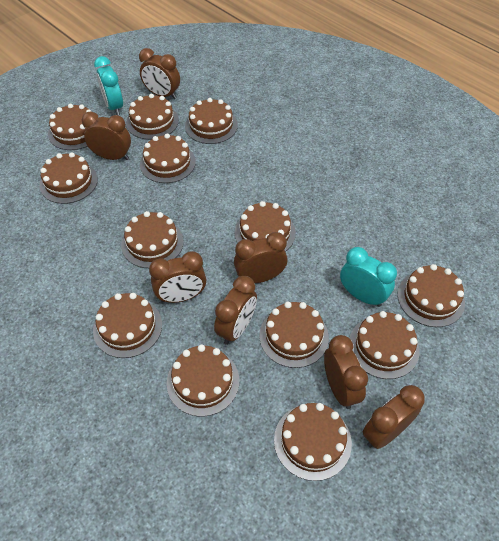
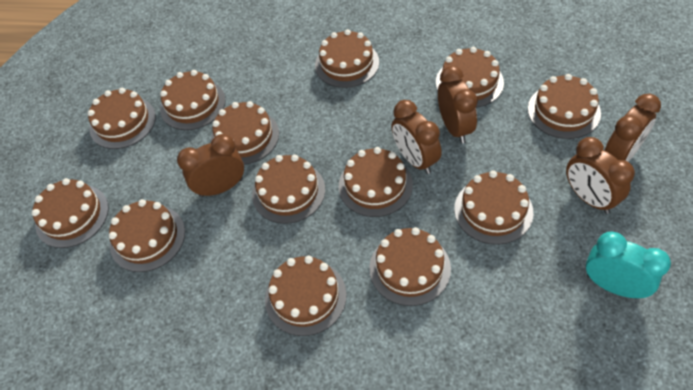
brown clock: [82,111,131,160] [139,48,180,99] [149,251,206,303] [214,276,257,345] [234,232,288,283] [324,335,368,409] [363,385,425,449] = 7 -> [177,134,244,197] [391,100,442,174] [438,66,478,143] [566,137,635,214] [605,94,661,162] = 5
turquoise clock: [94,56,123,115] [340,247,397,307] = 2 -> [586,231,671,298] = 1

